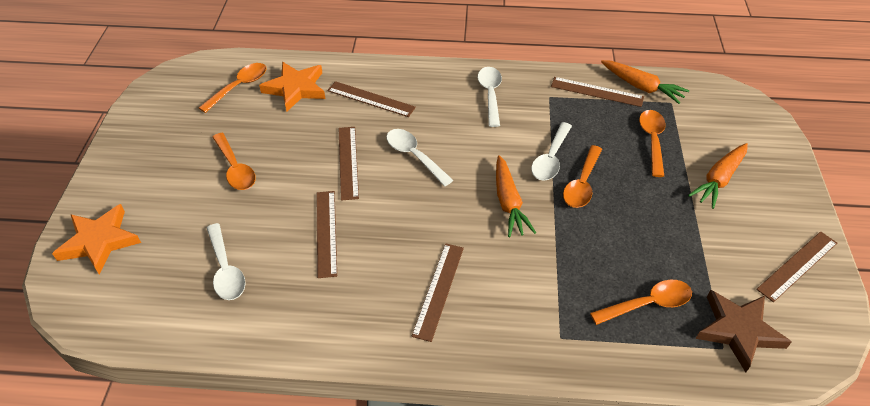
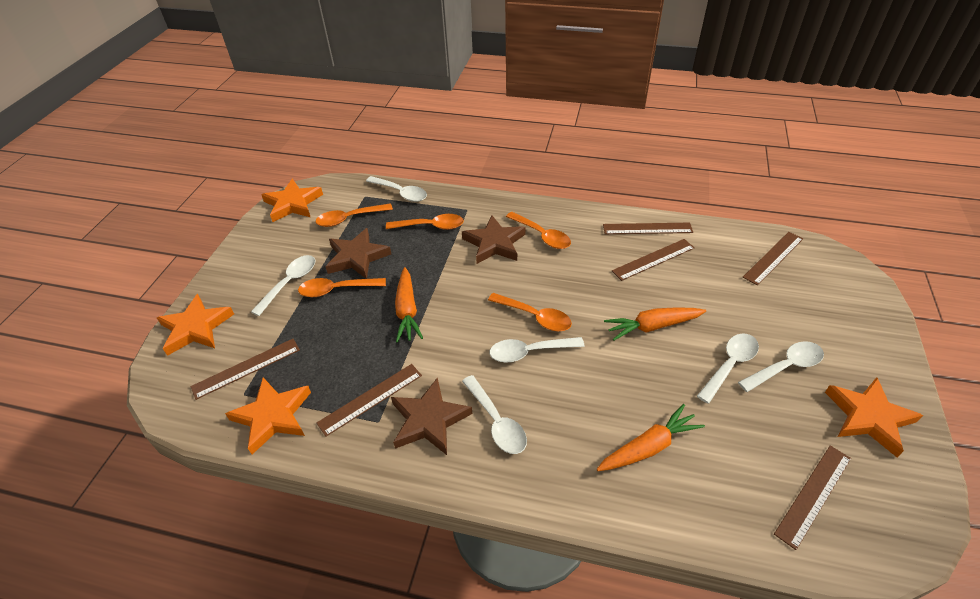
brown star: [696,290,792,372] = 1 -> [326,228,391,279] [391,377,472,455] [462,215,526,264] = 3
orange star: [52,204,141,275] [259,62,325,111] = 2 -> [157,294,234,356] [225,378,311,454] [262,179,323,222] [825,377,923,457] = 4
white spoon: [207,223,246,300] [386,129,453,186] [478,67,502,127] [531,122,572,180] = 4 -> [251,255,315,316] [366,176,427,202] [462,375,527,454] [489,337,585,362] [697,333,759,404] [738,341,824,392] = 6

